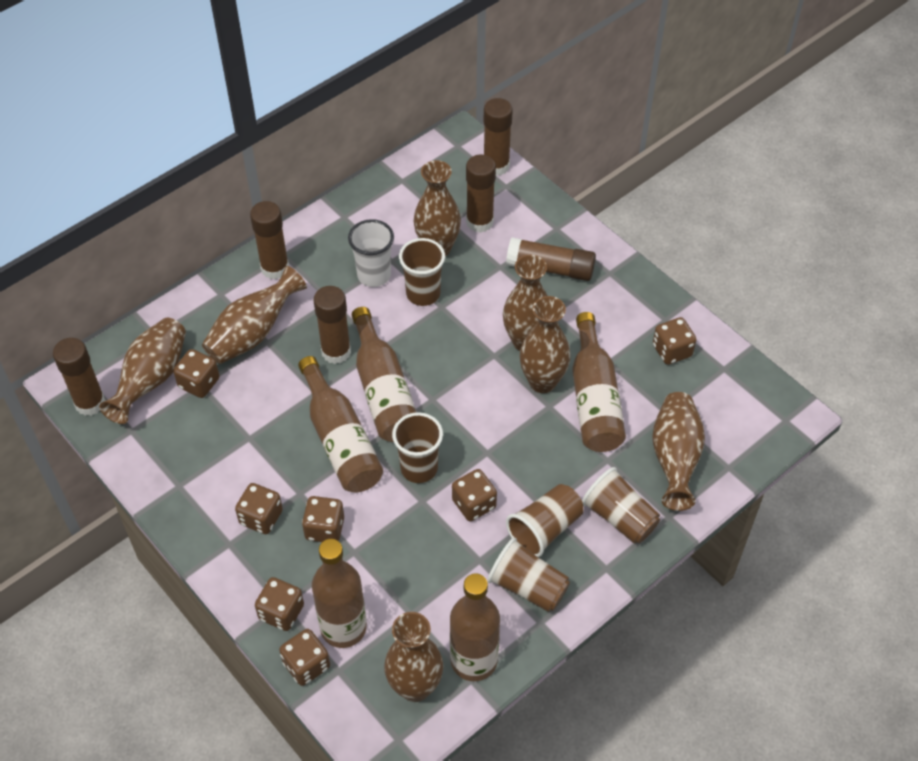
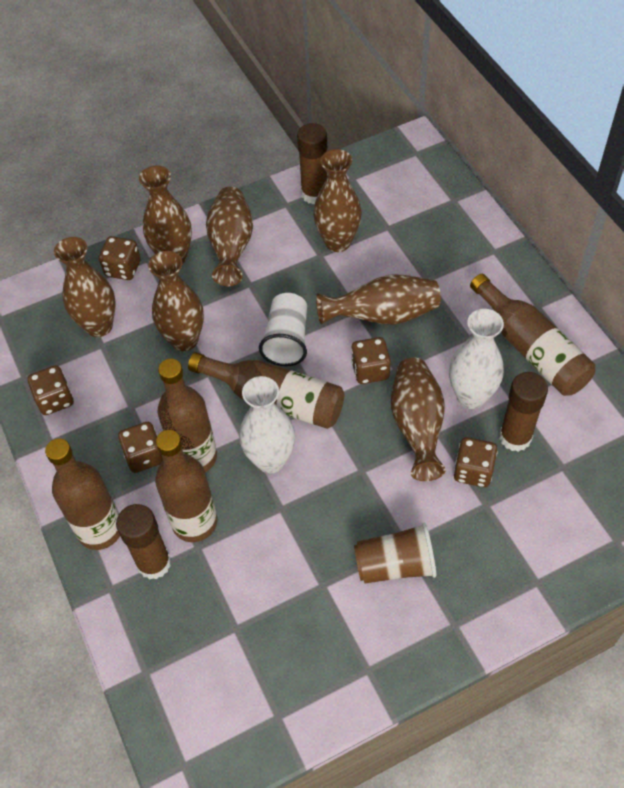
brown cup: [392,412,443,483] [399,238,445,306] [488,537,570,612] [506,484,583,557] [582,467,660,544] = 5 -> [354,523,436,583] = 1
brown dice: [173,349,219,398] [235,483,283,534] [255,577,304,631] [279,629,330,686] [302,496,344,542] [452,469,497,521] [653,317,697,365] = 7 -> [27,365,74,415] [99,236,141,280] [118,422,163,473] [351,337,391,384] [454,437,498,487] = 5
brown glue stick: [53,338,106,416] [250,201,289,279] [314,286,351,364] [466,155,496,233] [484,98,513,176] [506,237,596,281] = 6 -> [116,504,171,579] [297,123,327,204] [499,372,548,452] = 3
white vase: none = 0 -> [239,376,295,473] [449,309,504,409] = 2

